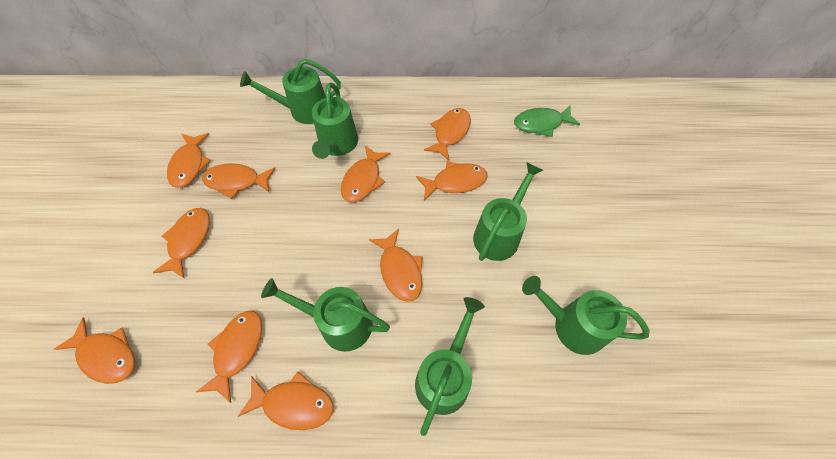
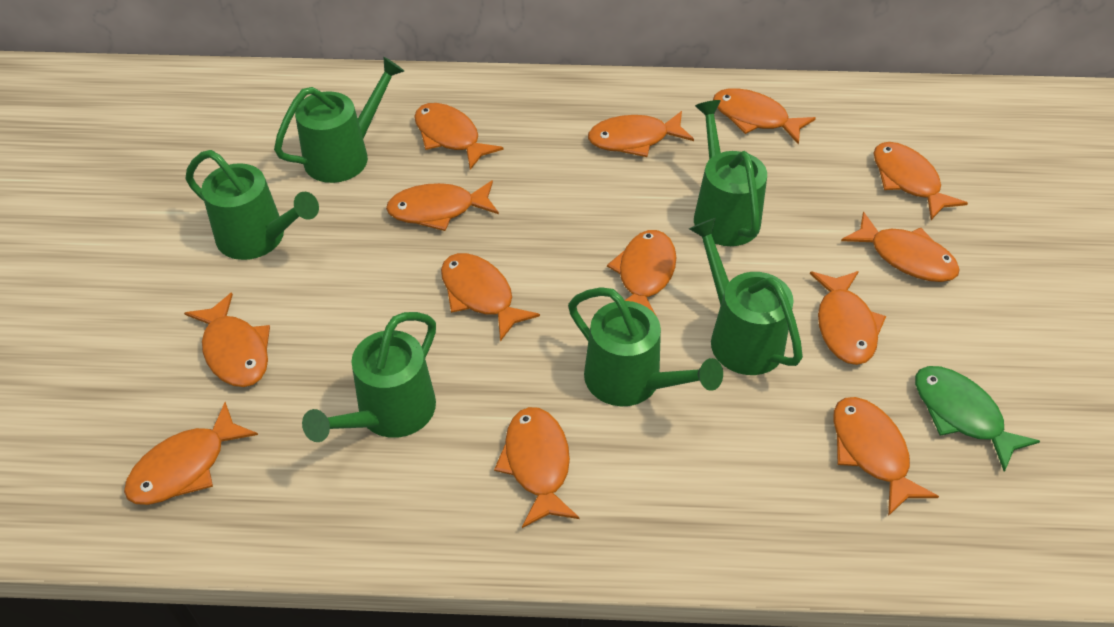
orange fish: [54,318,135,384] [152,208,210,279] [167,133,211,188] [196,311,262,403] [202,163,276,199] [237,371,333,430] [341,145,390,202] [369,229,423,302] [416,162,488,201] [424,108,471,160] = 10 -> [124,402,258,505] [184,293,270,387] [386,180,499,231] [414,103,504,170] [441,253,540,341] [494,407,580,528] [588,111,694,157] [607,230,677,315] [713,88,816,145] [810,271,886,365] [833,397,939,516] [841,212,960,282] [874,142,968,220] = 13

